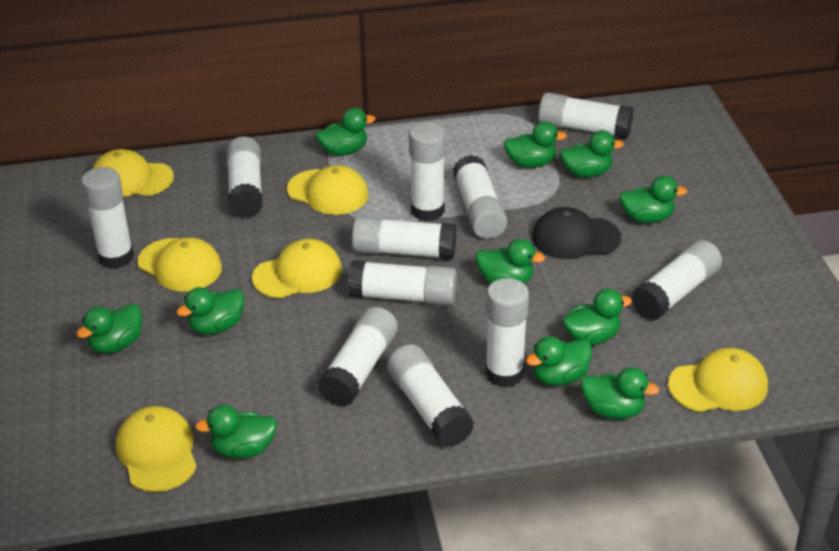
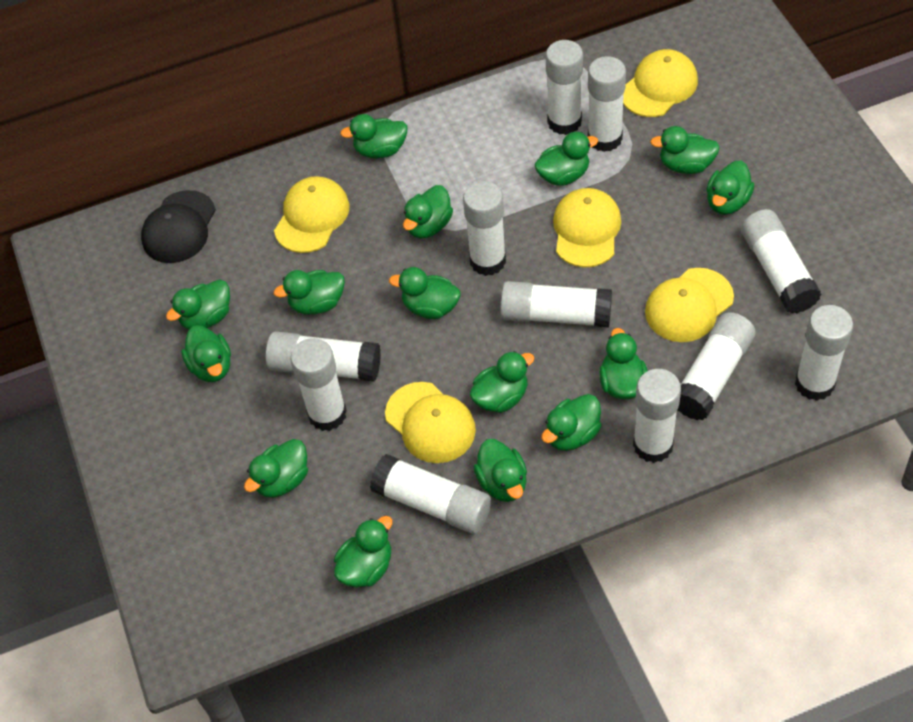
green duck: [76,304,142,354] [176,287,244,335] [195,405,277,459] [316,108,375,156] [476,239,545,283] [503,121,567,168] [526,336,592,386] [560,130,624,178] [562,289,632,345] [581,367,659,419] [619,175,687,223] = 11 -> [166,279,230,330] [181,325,231,382] [244,439,308,498] [274,270,345,314] [334,516,392,587] [340,114,408,159] [389,267,461,319] [403,185,453,238] [470,351,534,413] [474,439,527,502] [534,132,598,186] [541,394,602,451] [599,328,648,400] [650,126,720,174] [706,161,755,215] = 15
yellow cap: [92,149,174,197] [116,406,197,492] [137,237,222,292] [252,238,342,298] [287,165,369,215] [668,348,768,412] = 6 -> [274,176,349,253] [385,382,476,463] [553,188,621,268] [623,49,698,117] [645,268,734,342] = 5

